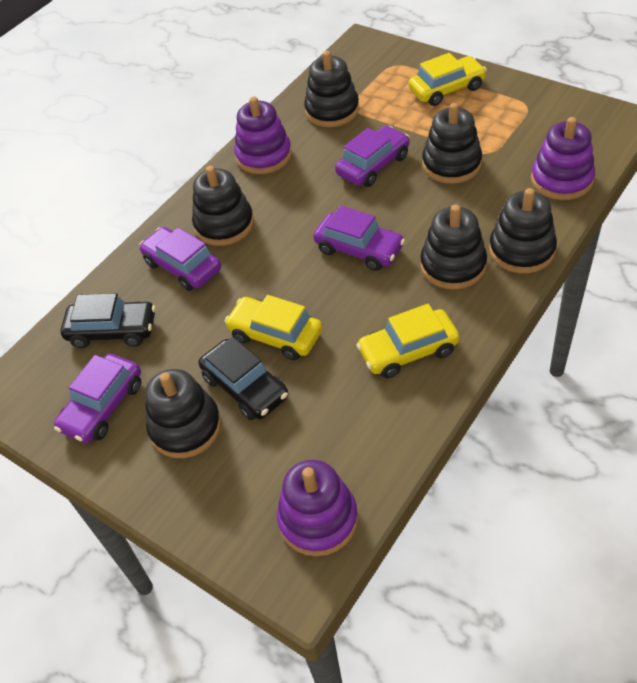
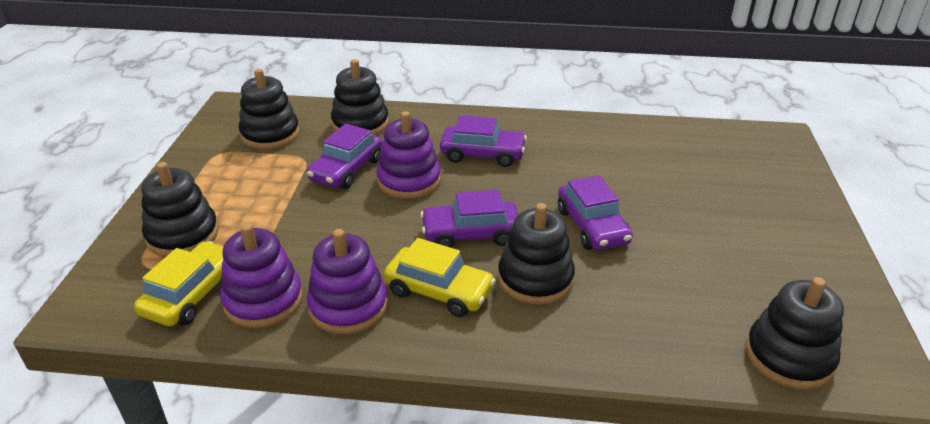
black car: [61,293,156,348] [198,337,288,420] = 2 -> none = 0
black stacking toy: [145,369,221,458] [192,166,254,246] [304,51,359,127] [420,205,487,290] [422,103,482,184] [489,188,557,274] = 6 -> [141,162,219,257] [239,69,300,149] [331,59,389,135] [498,203,575,305] [746,277,844,390] = 5
yellow car: [225,295,323,360] [356,304,460,378] [408,53,487,106] = 3 -> [134,241,223,326] [384,238,496,317] = 2

